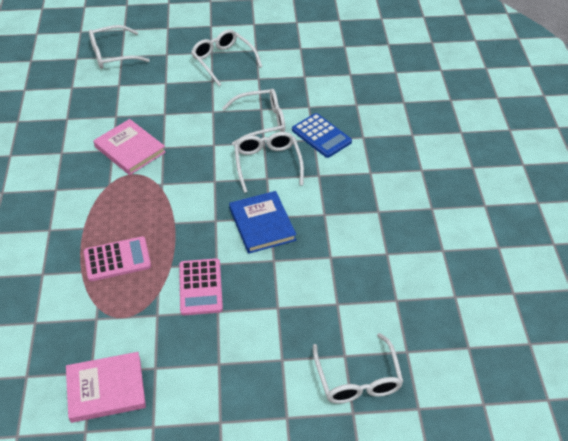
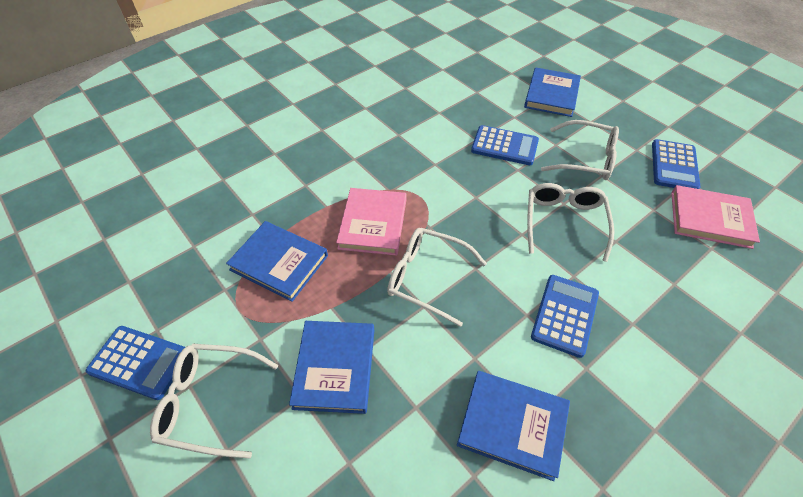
blue book: [229,191,296,254] = 1 -> [226,221,328,302] [289,321,374,414] [457,371,570,481] [524,67,581,117] = 4
blue calculator: [292,113,352,158] = 1 -> [86,326,185,400] [471,125,539,165] [531,275,599,358] [652,139,701,189] = 4
pink calculator: [84,236,151,281] [179,258,223,315] = 2 -> none = 0
white glasses: [89,25,150,69] [191,29,262,86] [222,89,285,145] [234,132,304,193] [313,333,404,404] = 5 -> [150,344,278,458] [387,228,487,327] [527,183,614,262] [541,120,619,180] = 4

